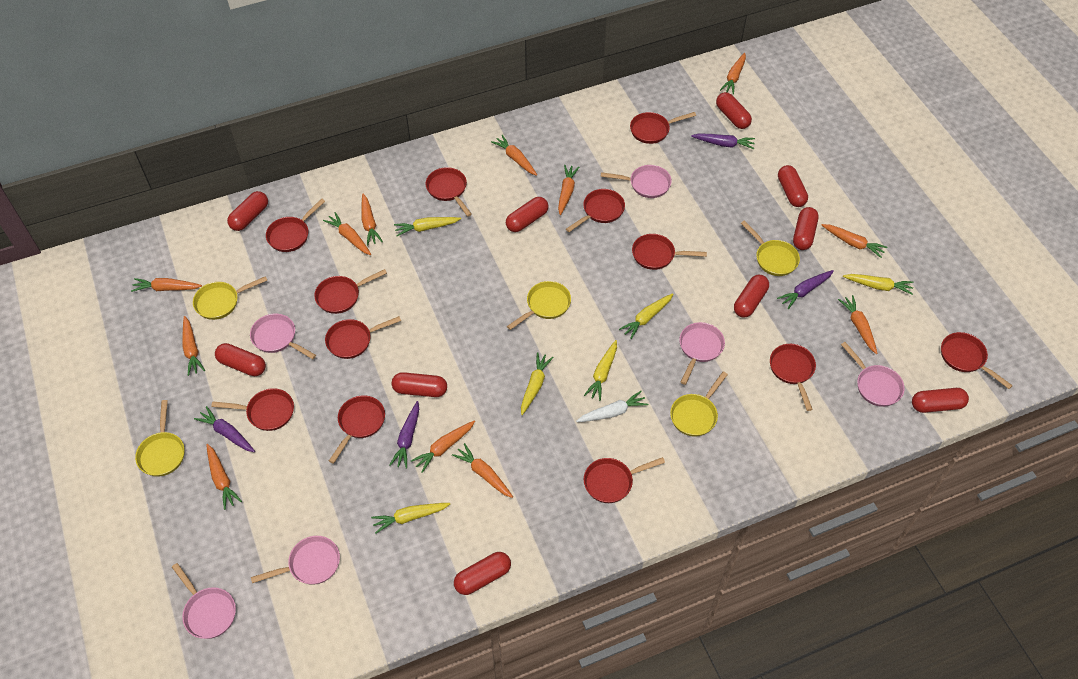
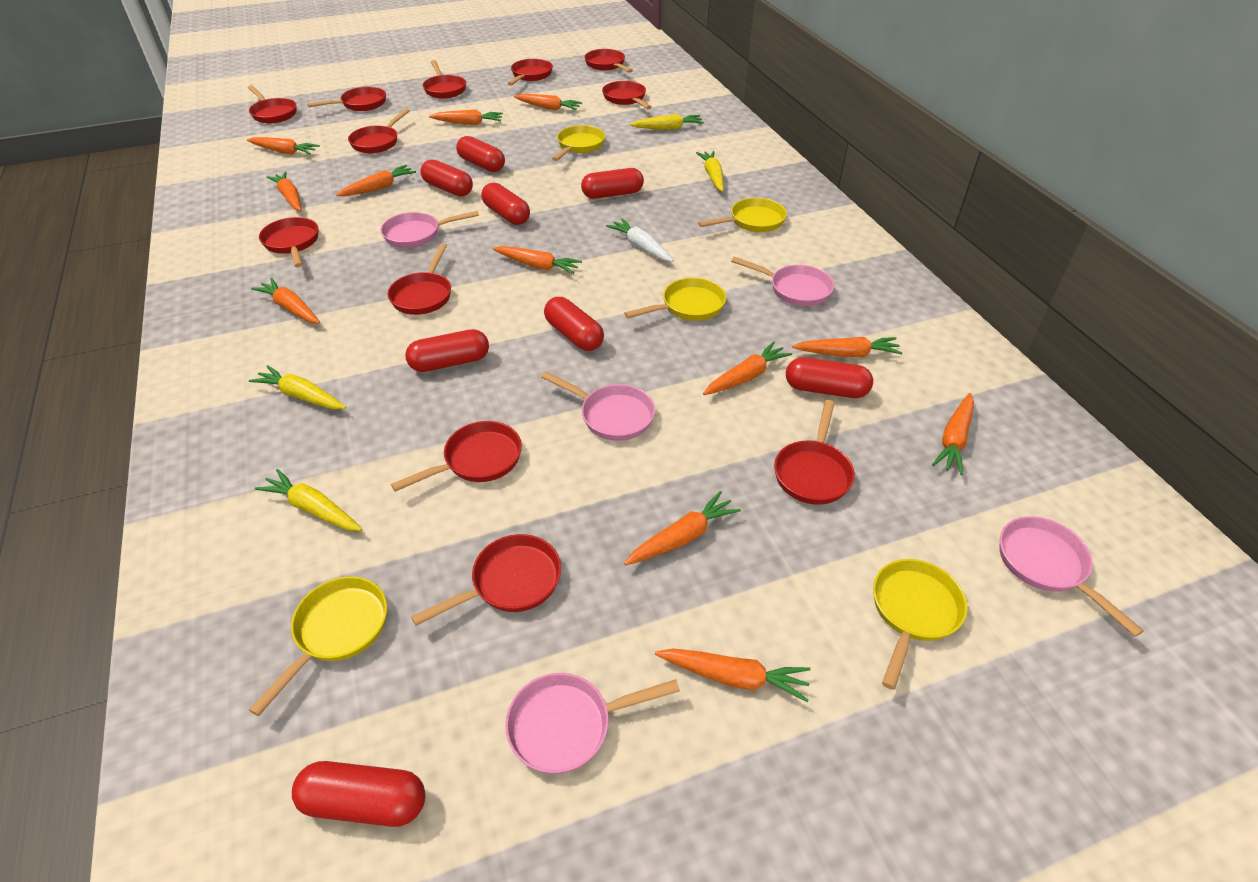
pink pan: [172,563,236,639] [250,314,316,359] [251,536,340,585] [601,165,672,198] [679,322,725,385] [841,342,905,407] = 6 -> [381,211,479,248] [505,673,680,774] [541,372,655,441] [731,257,834,306] [1000,516,1144,637] = 5
purple carrot: [194,406,255,452] [390,401,419,469] [691,133,755,149] [777,270,834,309] = 4 -> none = 0
red capsule: [215,343,266,376] [227,191,268,231] [392,372,447,397] [454,552,511,595] [506,197,548,232] [716,92,752,129] [734,275,769,317] [778,165,808,207] [793,207,819,250] [912,388,969,413] = 10 -> [292,761,425,827] [405,329,489,372] [420,160,473,196] [456,136,505,172] [481,182,530,225] [544,297,604,351] [581,168,644,199] [786,357,873,398] = 8
yellow carrot: [371,503,450,533] [394,217,461,236] [521,352,554,415] [584,340,617,401] [619,293,673,339] [843,274,914,295] = 6 -> [249,365,346,409] [255,469,362,531] [629,114,704,130] [696,151,724,192] = 4

